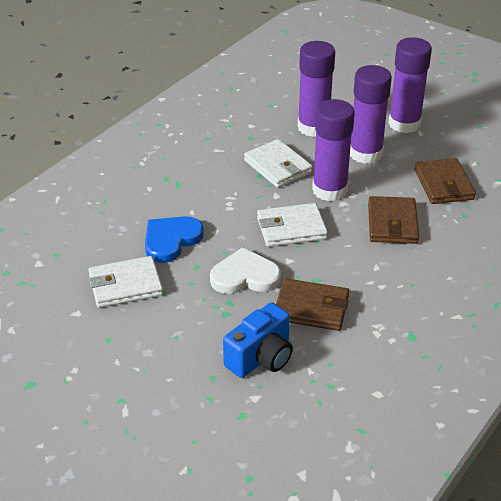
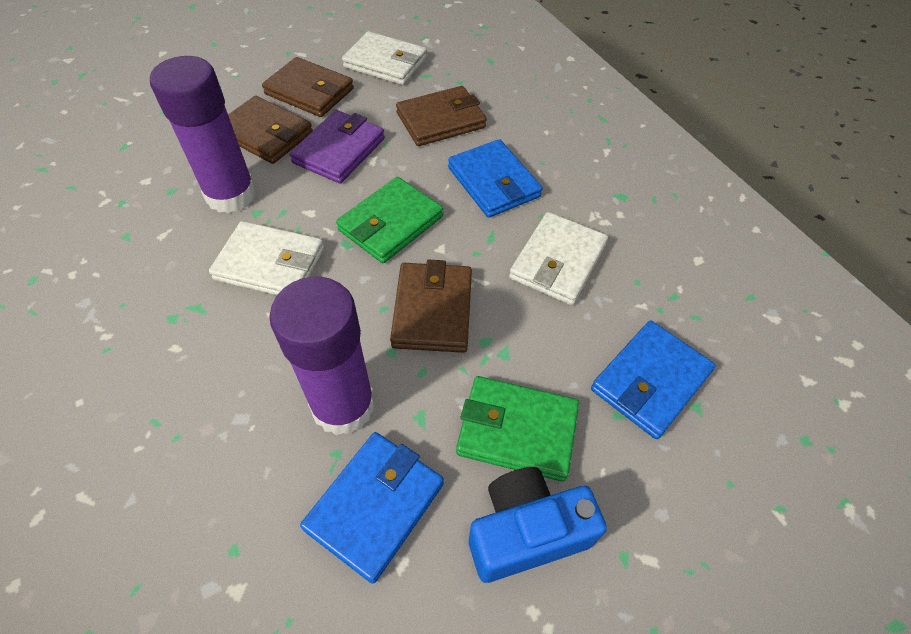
blue heart: [145,216,204,263] = 1 -> none = 0
blue wallet: none = 0 -> [300,432,444,584] [448,139,543,218] [591,321,716,439] = 3
brown wallet: [276,278,349,331] [368,196,419,244] [414,158,476,204] = 3 -> [228,96,313,164] [262,57,354,117] [390,260,472,353] [396,86,487,146] = 4
green wallet: none = 0 -> [336,177,443,263] [456,376,579,482] = 2
purple glue stick: [298,41,335,137] [312,99,355,201] [350,65,392,164] [388,37,432,133] = 4 -> [150,56,257,213] [269,277,375,436] = 2
purple wallet: none = 0 -> [290,110,385,184] = 1
white heart: [210,247,281,294] = 1 -> none = 0

